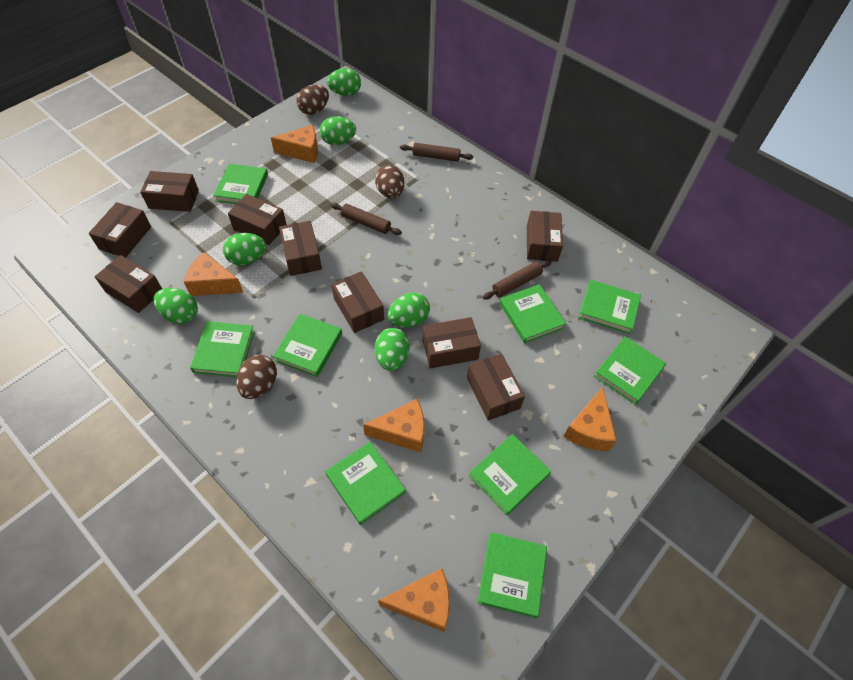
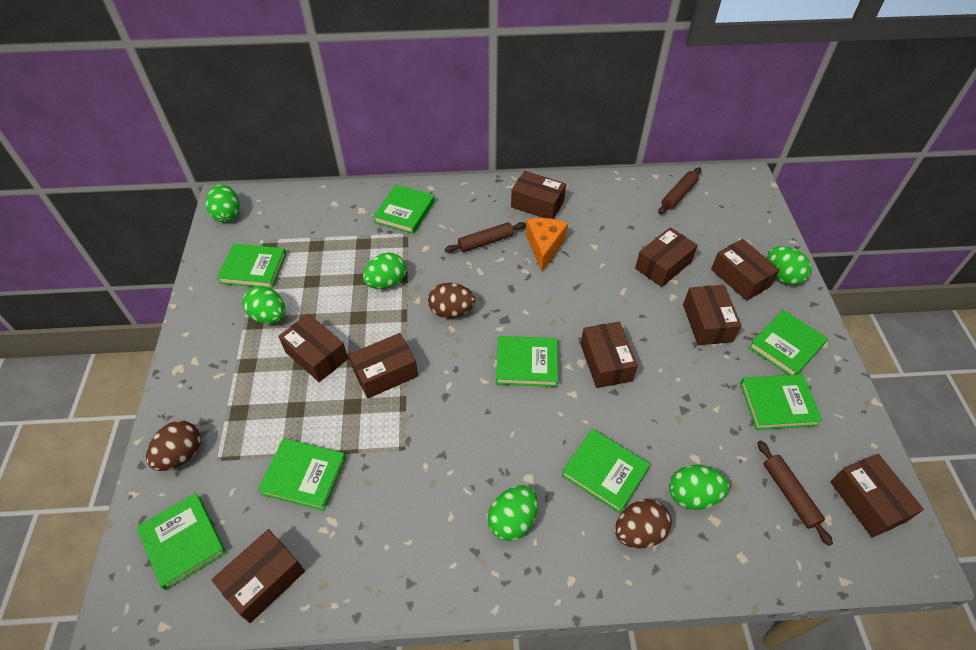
green book: [190,321,255,377] [213,164,268,204] [273,314,342,377] [325,442,406,525] [469,434,551,515] [477,532,547,618] [500,284,566,343] [578,280,641,334] [594,337,666,405] = 9 -> [137,493,226,590] [217,244,287,289] [258,438,346,511] [373,185,435,234] [496,336,558,387] [561,429,650,513] [740,374,823,430] [749,310,828,375] = 8
orange cheese: [184,252,243,296] [271,125,318,163] [363,399,425,452] [378,568,450,632] [564,387,617,451] = 5 -> [526,218,568,271] = 1

